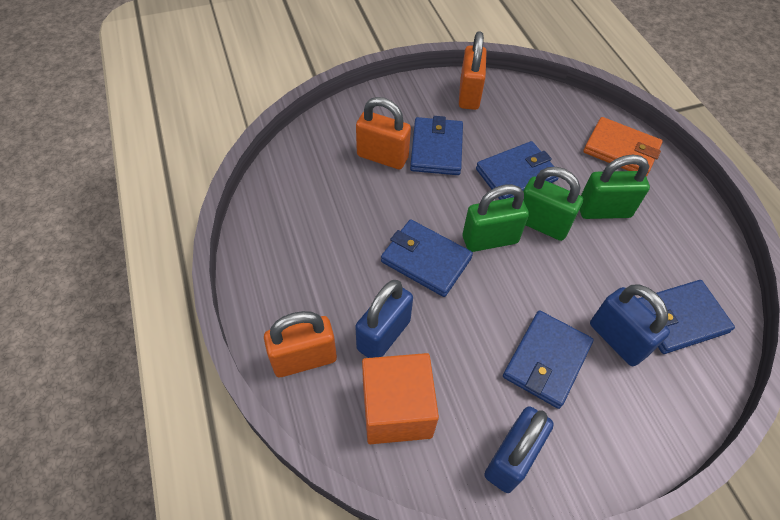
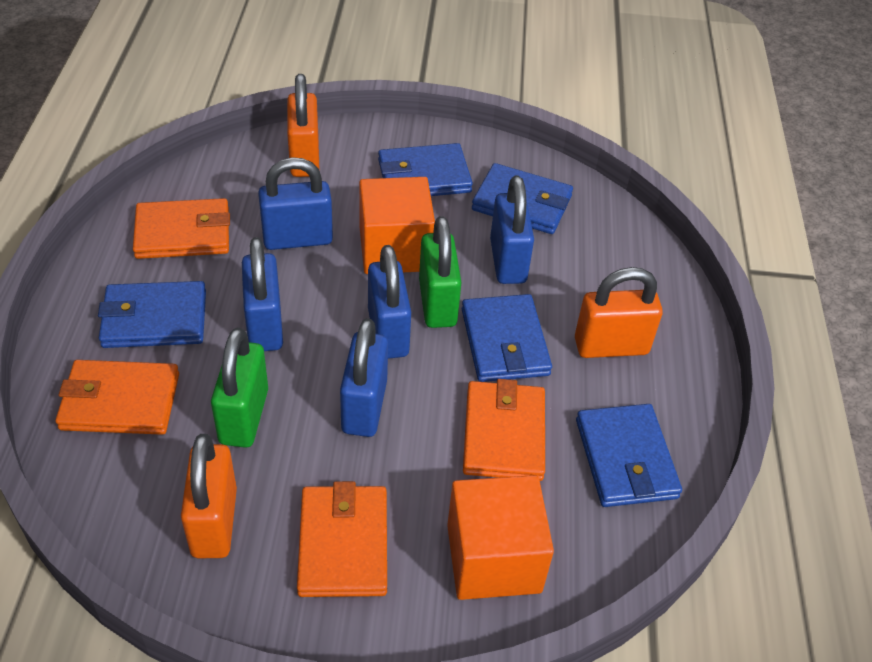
blue padlock: [355,280,413,358] [484,406,554,493] [590,285,670,366] = 3 -> [242,237,283,351] [258,157,333,250] [340,318,388,437] [368,245,411,359] [490,176,534,284] = 5
green padlock: [463,184,529,252] [523,167,583,241] [580,154,650,219] = 3 -> [211,328,268,448] [419,216,462,328] = 2
orange cube: [362,353,439,444] = 1 -> [359,177,435,274] [447,475,554,600] = 2
orange wallet: [583,117,663,176] = 1 -> [55,360,179,435] [133,198,230,259] [297,481,387,597] [463,379,545,481] = 4

